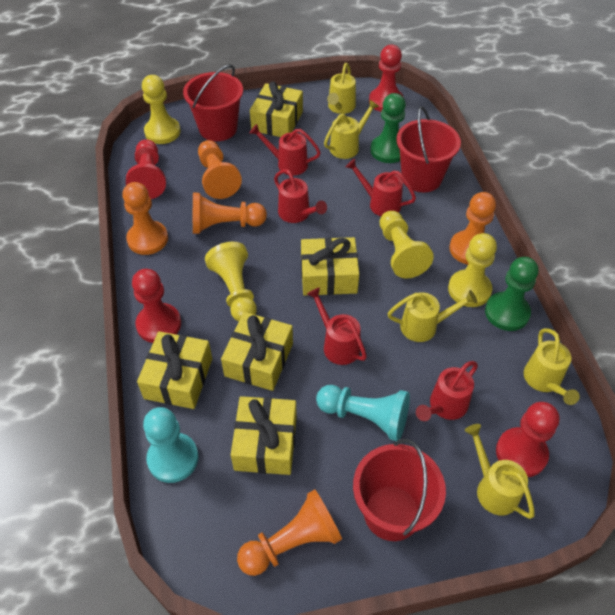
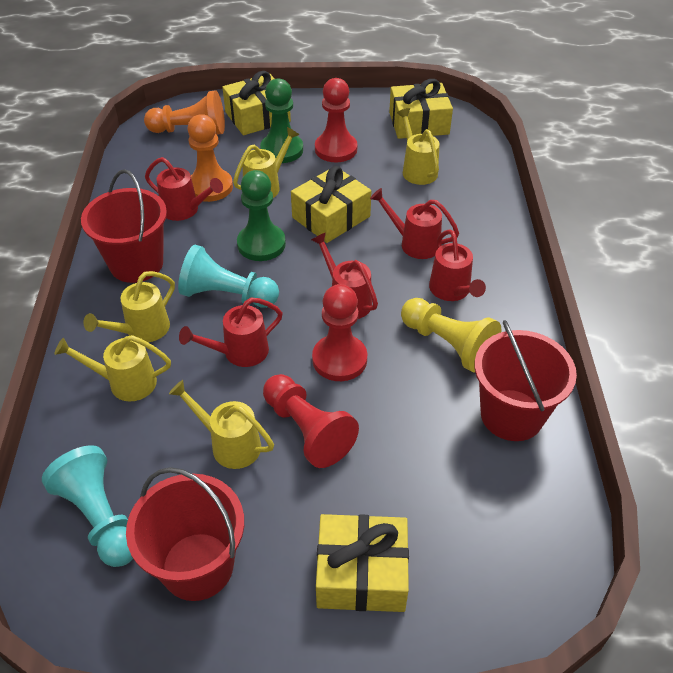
orange pawn: [122,182,168,255] [193,193,267,234] [198,140,242,199] [237,489,342,576] [449,192,496,265] = 5 -> [144,90,225,135] [188,114,233,202] = 2
red pawn: [126,139,166,199] [132,269,181,343] [369,45,404,112] [496,402,560,477] = 4 -> [263,374,359,468] [312,284,367,381] [315,78,357,163] = 3
yellow gift: [137,331,212,409] [221,312,293,391] [231,396,297,475] [250,82,303,137] [301,237,359,296] = 5 -> [222,71,291,135] [291,166,371,243] [316,514,409,612] [389,79,453,139] = 4
yellow pawn: [142,75,181,144] [205,242,257,322] [380,211,434,278] [448,233,497,307] = 4 -> [401,298,501,373] = 1

